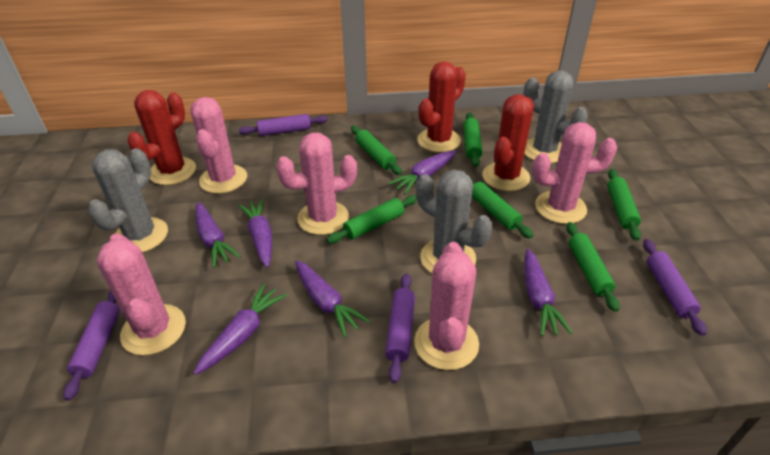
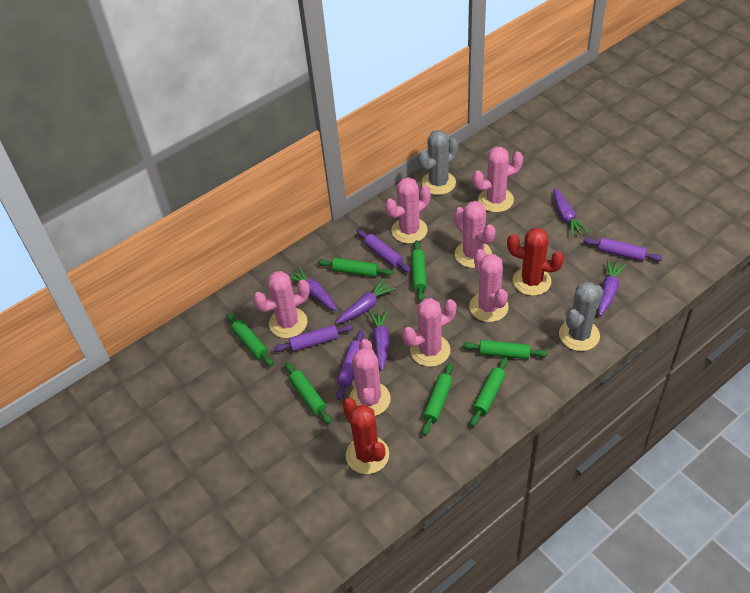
green rolling pin: [327,195,417,244] [351,126,402,175] [463,113,483,167] [470,177,533,239] [566,222,620,312] [607,169,641,241] = 6 -> [227,313,273,366] [285,362,331,424] [317,258,393,277] [411,240,427,302] [422,362,453,435] [462,340,548,359] [471,357,508,427] = 7
grey cactus: [88,148,168,253] [416,169,492,274] [523,70,588,163] = 3 -> [418,130,458,195] [559,282,603,351] = 2
pink cactus: [96,233,186,355] [190,97,247,194] [276,133,357,235] [414,242,479,370] [532,122,617,224] = 5 -> [253,271,310,338] [349,339,391,416] [385,177,430,244] [402,298,456,367] [454,201,496,268] [469,249,509,322] [472,147,523,212] = 7
purple carrot: [193,284,287,375] [195,202,241,268] [238,199,272,268] [295,260,370,338] [388,150,457,195] [525,249,573,336] = 6 -> [289,266,337,311] [336,278,396,324] [368,309,390,370] [553,188,589,237] [598,260,626,316] = 5
red cactus: [127,90,196,185] [418,61,466,153] [482,94,534,191] = 3 -> [342,398,389,474] [507,228,564,296] = 2

